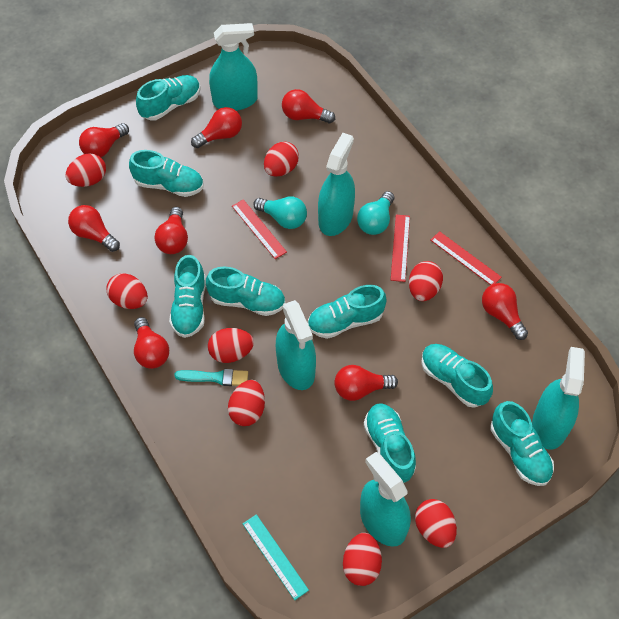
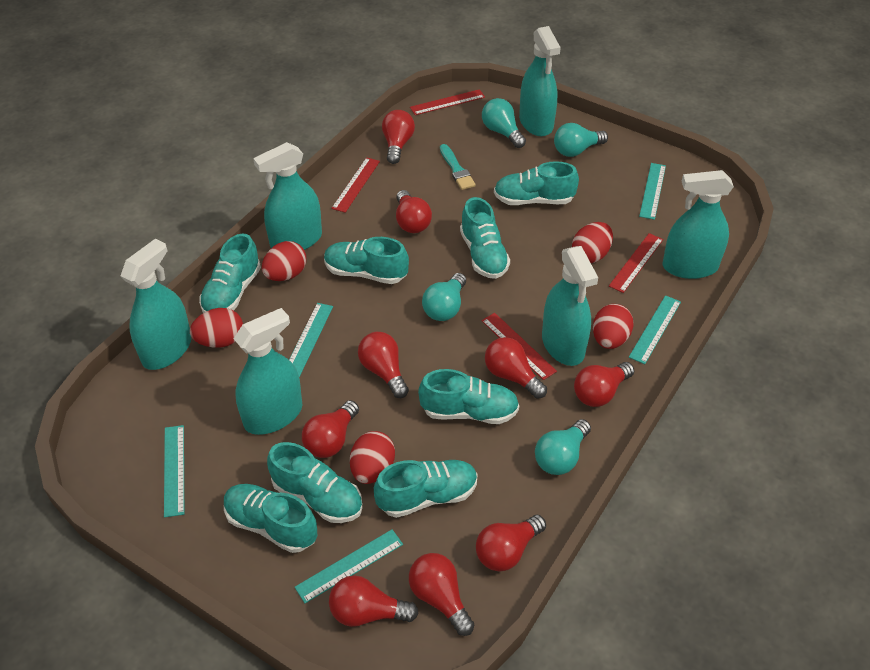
red egg: [66,153,106,187] [106,273,148,309] [208,328,254,363] [228,380,265,426] [264,142,299,177] [343,533,382,586] [409,261,443,301] [415,499,457,548] = 8 -> [190,308,243,348] [262,241,306,281] [350,431,395,484] [572,222,613,263] [593,304,633,349] = 5
red light bulb: [68,205,120,252] [79,123,129,157] [134,317,169,369] [155,207,188,254] [191,107,242,148] [282,89,335,123] [334,365,398,401] [482,283,528,340] = 8 -> [302,400,359,458] [329,575,419,627] [358,332,409,398] [382,110,415,164] [396,190,432,233] [409,553,474,636] [476,515,546,571] [485,337,547,399] [574,362,634,407] = 9
red ruler: [232,199,287,259] [391,215,410,282] [431,231,502,285] = 3 -> [331,157,380,213] [410,89,485,115] [482,313,557,380] [609,233,663,293] = 4
turquoise light bulb: [253,197,307,229] [357,191,394,235] = 2 -> [422,273,466,321] [482,98,526,148] [535,419,591,475] [554,123,608,157] = 4
turquoise ruler: [243,514,309,600] = 1 -> [164,425,184,518] [289,303,333,377] [295,529,403,603] [629,295,681,364] [639,163,666,220] = 5
turquoise spray bottle: [209,23,258,111] [276,300,316,390] [318,133,355,236] [360,452,411,547] [532,347,585,450] = 5 -> [120,239,192,370] [234,308,302,435] [253,142,322,250] [519,26,561,136] [542,246,598,366] [663,170,734,279] = 6

